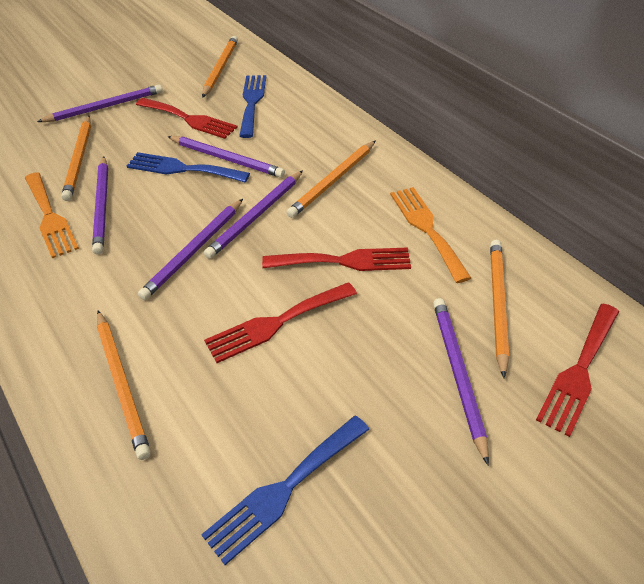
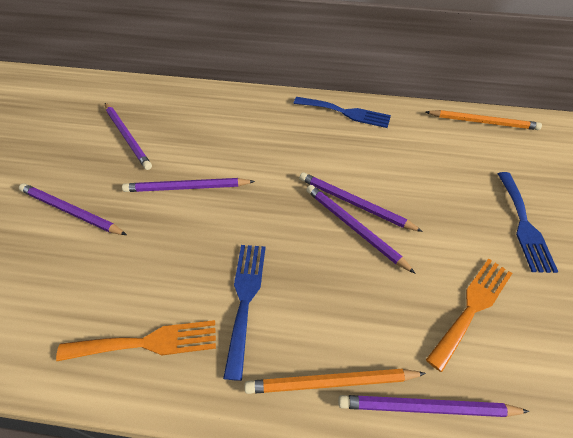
orange pencil: [61,116,91,201] [97,310,151,460] [202,36,238,98] [286,140,376,218] [490,240,509,378] = 5 -> [245,369,426,394] [426,110,542,130] = 2
red fork: [136,98,238,139] [204,282,357,363] [262,247,411,271] [536,304,619,437] = 4 -> none = 0

